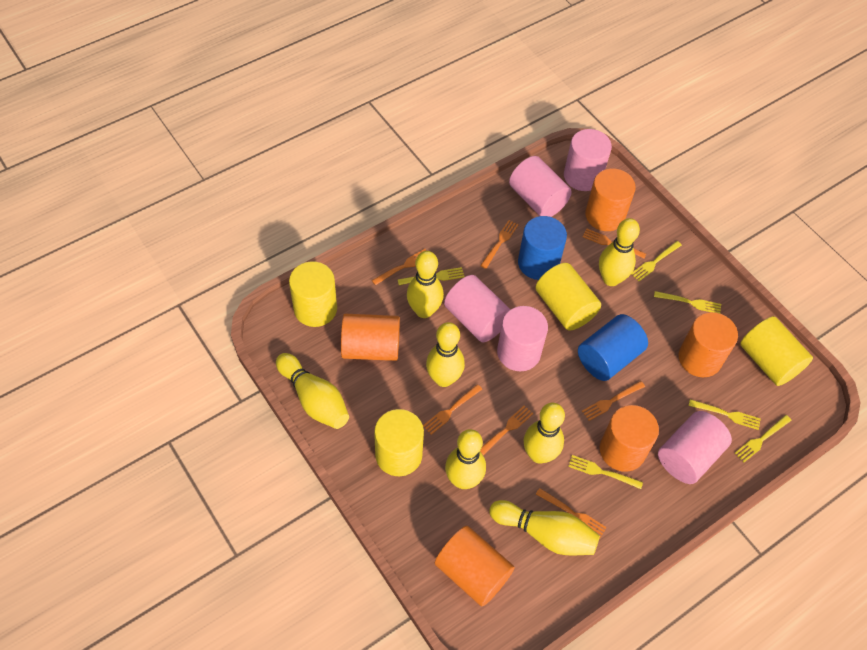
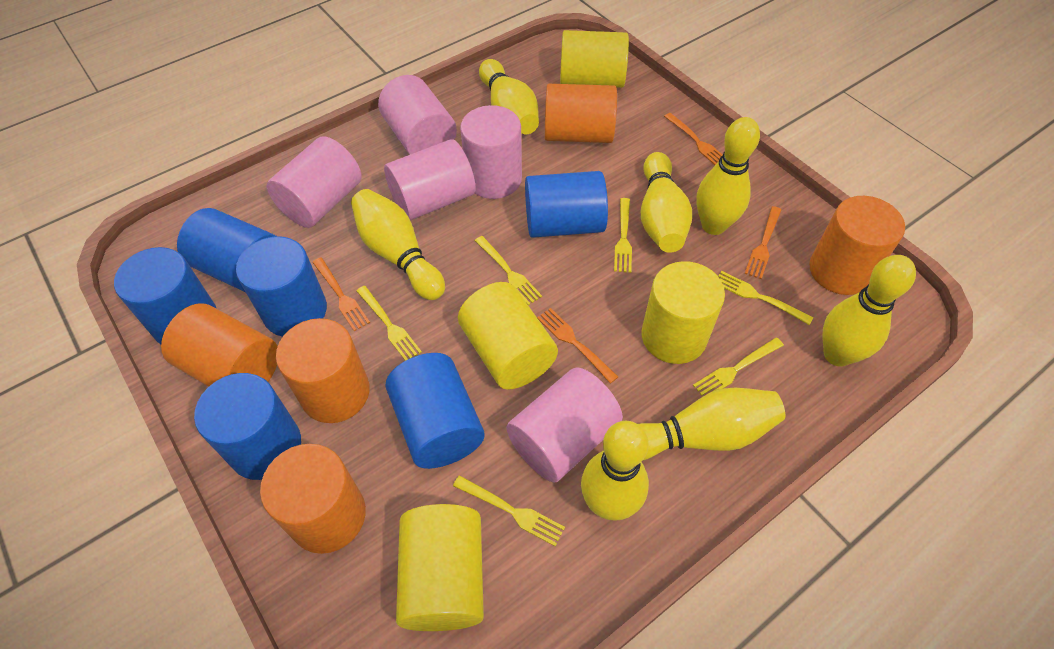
blue cylinder: [518,216,567,280] [578,314,648,381] = 2 -> [114,247,217,344] [177,208,276,292] [194,373,301,480] [236,236,327,337] [385,353,485,469] [525,171,608,238] = 6
orange fork: [372,249,426,285] [423,384,482,435] [480,220,519,269] [480,405,533,456] [536,488,607,538] [582,381,645,421] [583,229,646,259] = 7 -> [313,257,370,331] [537,308,618,383] [664,113,723,165] [745,206,781,279] = 4

